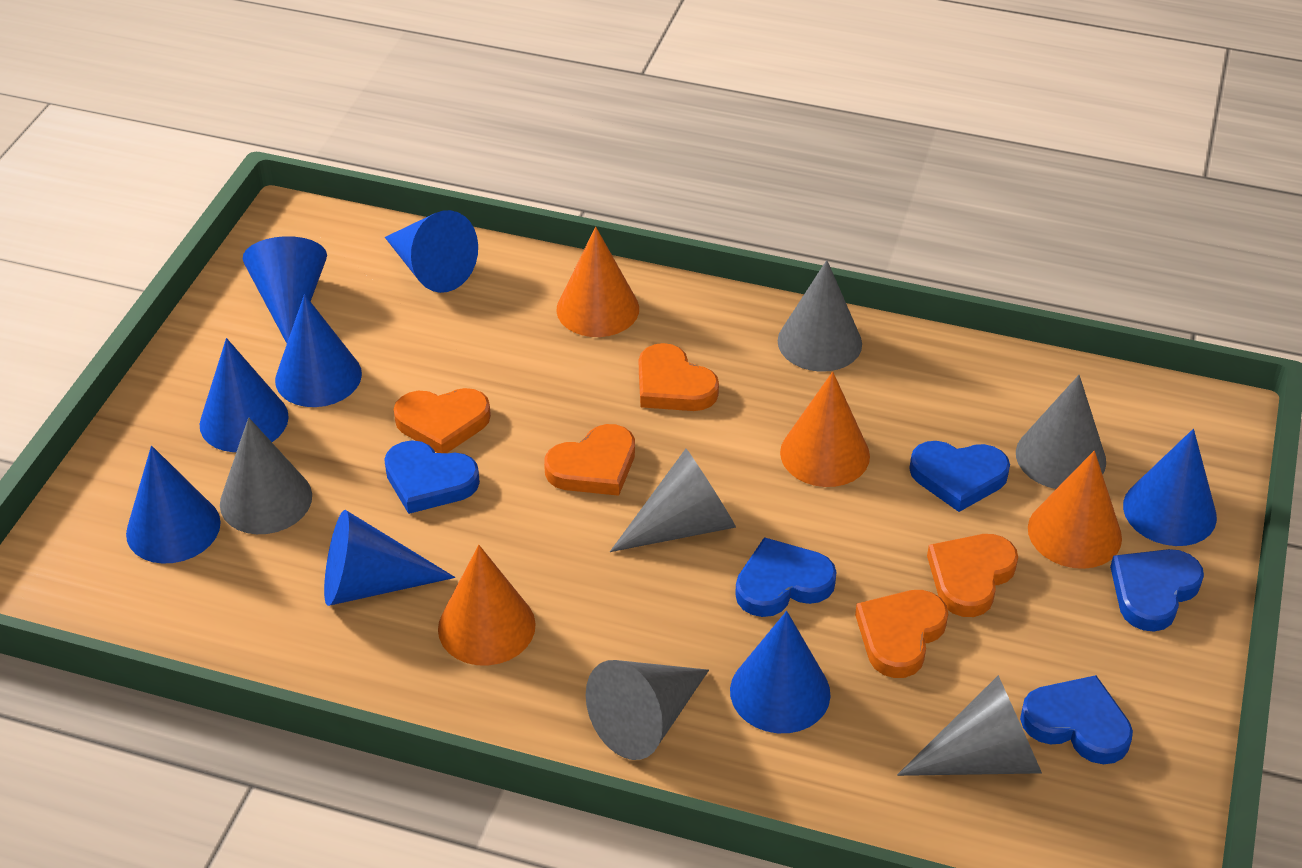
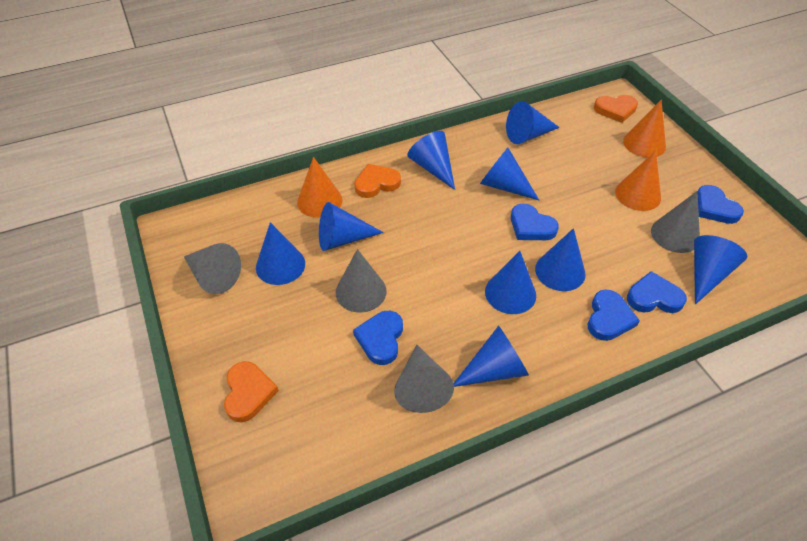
blue cone: [126,446,221,564] [200,338,289,452] [243,236,327,343] [275,294,362,407] [324,510,455,606] [385,210,478,293] [730,611,831,733] [1123,429,1217,546] = 8 -> [256,222,305,285] [319,202,384,251] [407,131,455,190] [454,326,529,387] [480,148,539,200] [485,251,536,314] [506,101,560,144] [535,228,585,291] [694,235,747,305] = 9
grey cone: [220,417,312,534] [586,660,709,760] [610,449,736,552] [778,260,862,372] [897,675,1042,776] [1016,375,1106,489] = 6 -> [184,243,241,294] [336,249,387,313] [394,344,454,413] [651,191,700,253] = 4
orange cone: [438,545,536,666] [556,227,639,337] [780,372,870,487] [1028,451,1122,569] = 4 -> [297,157,343,218] [615,151,661,211] [623,100,666,158] = 3
orange heart: [394,388,491,453] [544,424,635,496] [639,343,719,411] [855,590,948,678] [927,534,1018,617] = 5 -> [224,361,279,422] [354,164,401,198] [594,95,638,123] = 3

